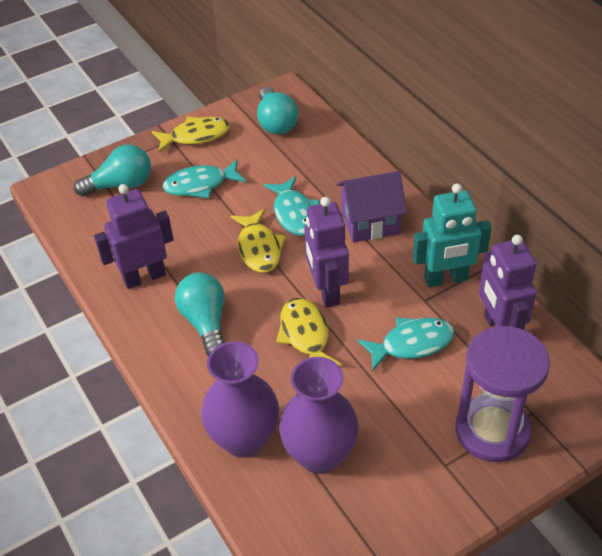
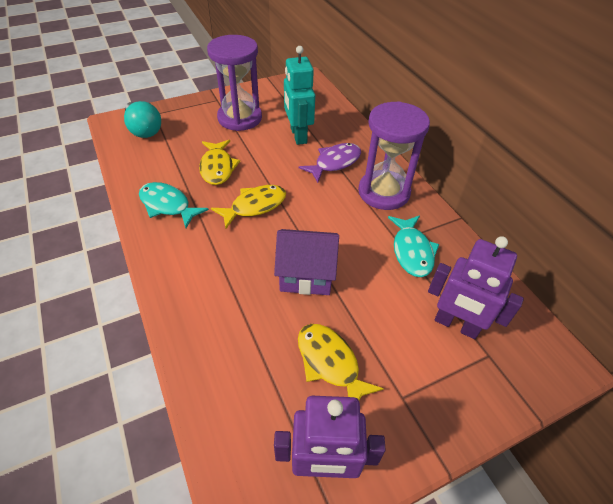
purple fish: none = 0 -> [298,143,361,183] = 1
purple hourglass: [455,326,550,462] = 1 -> [207,35,262,131] [358,101,430,210] = 2
purple robot: [94,184,174,289] [304,197,349,308] [479,235,537,330] = 3 -> [274,396,386,478] [428,236,524,339] = 2
purple vase: [201,341,279,458] [279,357,359,474] = 2 -> none = 0
turquoise fish: [163,159,246,198] [263,176,320,236] [357,317,455,372] = 3 -> [139,182,209,228] [388,215,439,277] = 2
turquoise light bulb: [74,144,151,197] [175,272,225,357] [257,87,298,135] = 3 -> [124,101,161,138] = 1

